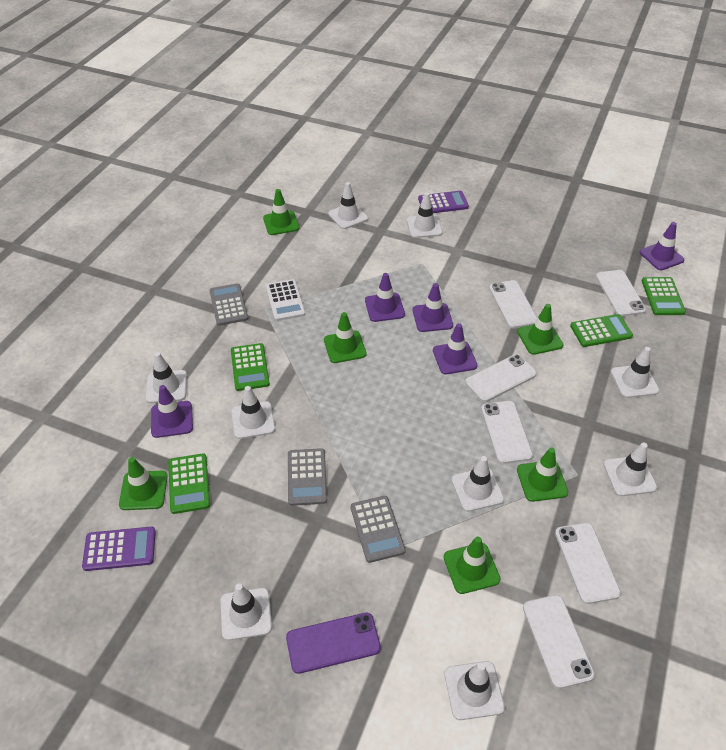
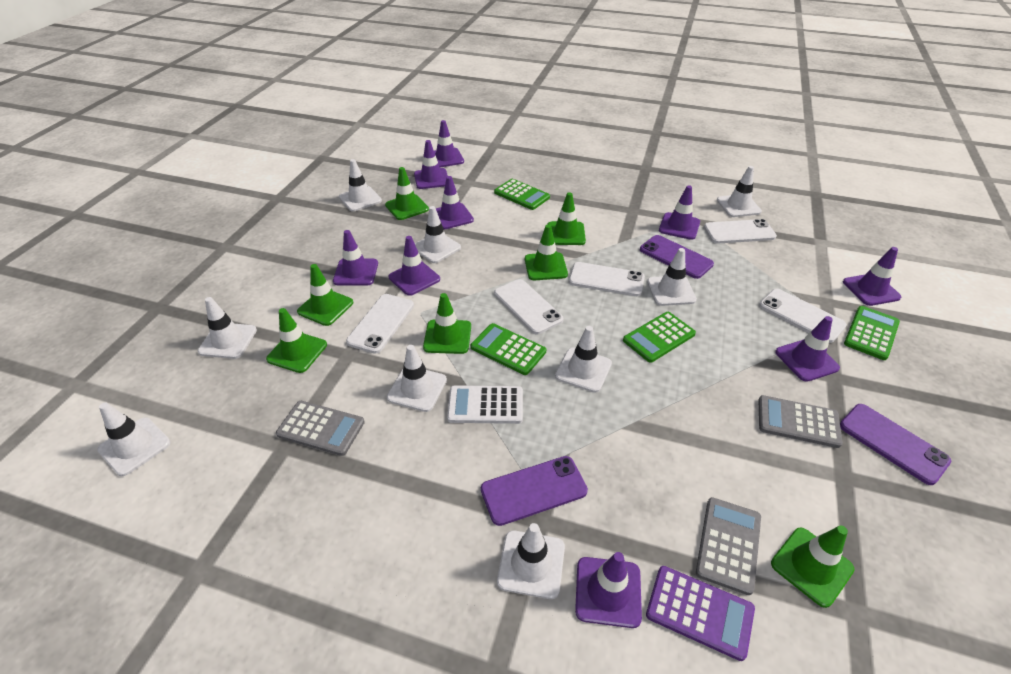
green traffic cone: [119,457,168,510] [263,189,299,235] [324,312,366,363] [444,536,501,594] [517,304,564,355] [517,448,569,502] = 6 -> [266,308,327,373] [297,264,353,326] [385,167,429,220] [423,293,471,354] [525,224,568,280] [548,192,586,245] [771,525,854,608] = 7
purple calculator: [82,527,156,571] [418,191,469,213] = 2 -> [646,566,755,661] = 1
purple phone: [286,613,381,674] = 1 -> [481,456,588,526] [640,235,714,279] [840,404,951,485] = 3
purple traffic cone: [151,385,193,438] [365,273,405,322] [413,283,453,332] [433,323,478,375] [640,222,684,270] = 5 -> [333,230,378,286] [389,236,440,296] [414,140,448,189] [434,120,464,167] [436,176,474,230] [575,552,642,628] [659,185,700,240] [775,316,840,382] [843,247,901,306] = 9
white phone: [465,354,537,402] [481,401,533,464] [489,280,537,329] [523,595,595,689] [555,523,621,604] [596,270,646,316] = 6 -> [346,294,414,354] [494,279,564,334] [569,262,645,296] [704,219,777,244] [759,289,847,343] = 5

